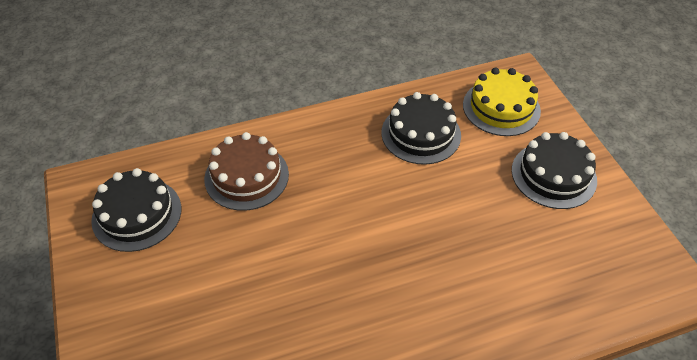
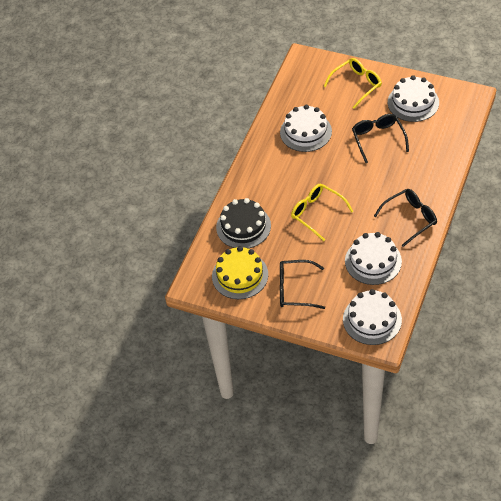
black cake: [91,168,181,252] [381,92,461,165] [512,132,597,209] = 3 -> [216,198,271,249] = 1
black glasses: none = 0 -> [280,260,325,309] [352,114,409,163] [374,189,437,247] = 3
brown cake: [204,132,289,211] = 1 -> none = 0
white cake: none = 0 -> [280,105,332,152] [343,289,402,345] [345,232,402,285] [388,75,439,122] = 4
yellow glasses: none = 0 -> [291,184,354,241] [324,58,382,109] = 2

